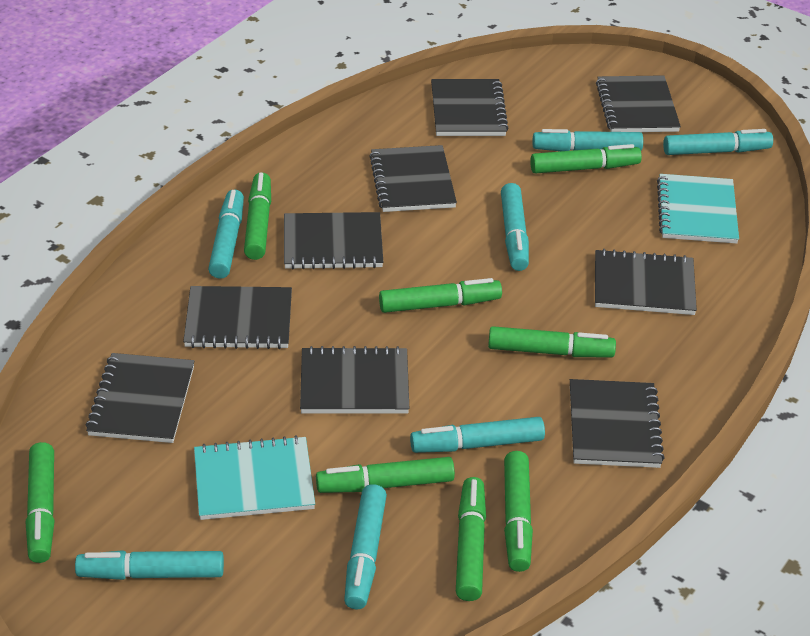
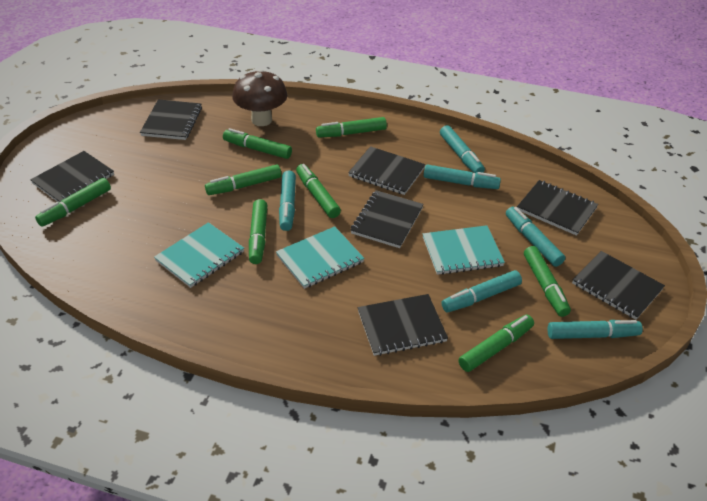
black notebook: [86,353,195,443] [183,286,292,349] [284,212,383,269] [300,346,409,413] [369,145,457,212] [431,79,509,136] [570,379,665,468] [595,249,697,315] [596,75,681,132] = 9 -> [30,151,114,202] [140,99,202,140] [348,146,425,195] [351,190,424,248] [358,294,448,356] [517,180,598,236] [572,251,665,320] = 7
brown mushroom: none = 0 -> [232,69,287,126] = 1
turquoise marker: [75,550,224,580] [208,190,244,279] [344,484,387,609] [410,417,545,453] [501,183,529,271] [532,129,643,151] [663,129,773,155] = 7 -> [279,170,296,231] [424,165,501,189] [440,125,485,173] [442,270,522,312] [506,207,565,267] [547,320,643,339] = 6
turquoise notebook: [194,435,315,520] [657,174,739,244] = 2 -> [154,222,244,288] [276,226,365,289] [423,225,505,275] = 3

